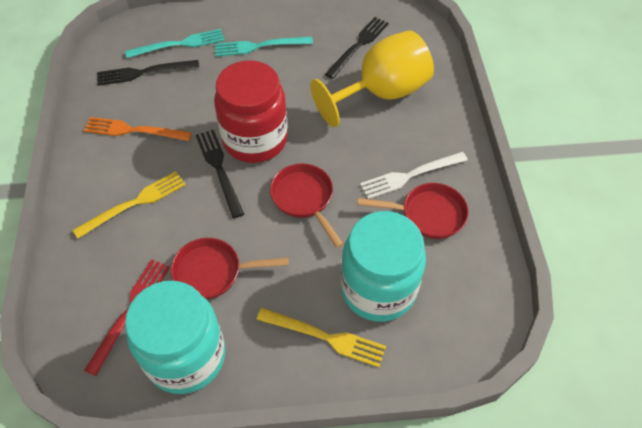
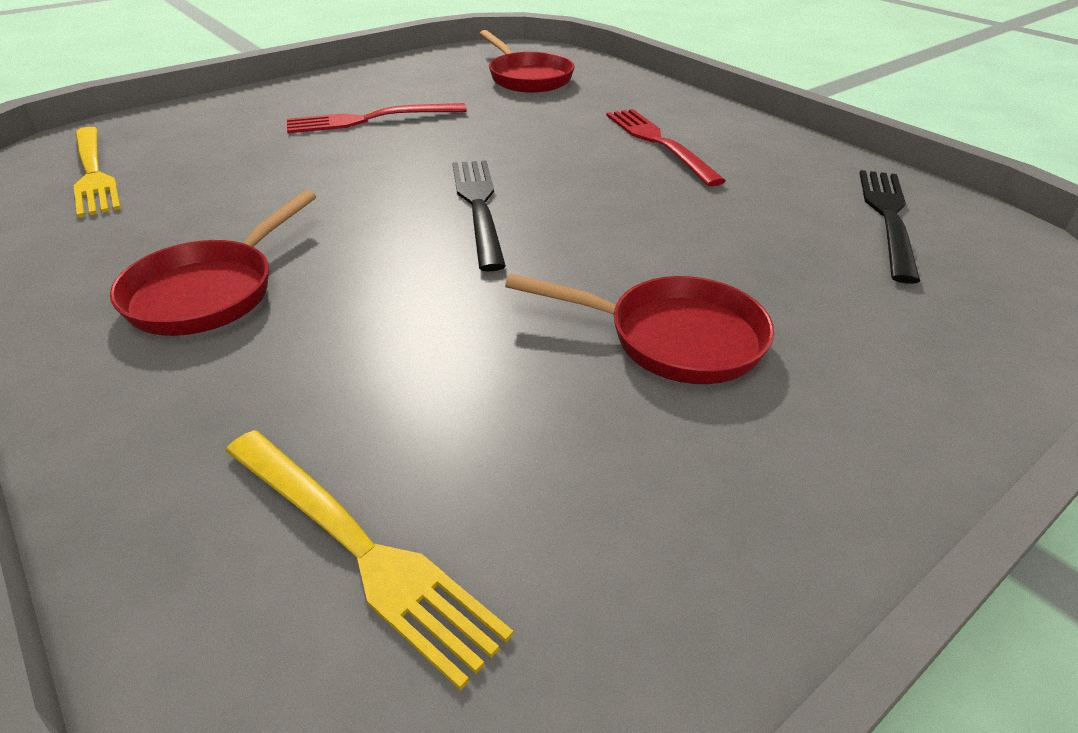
black fork: [97,60,199,86] [196,130,244,218] [325,17,389,79] = 3 -> [452,161,506,272] [859,170,920,284] = 2
orange fork: [83,117,192,141] = 1 -> none = 0
red fork: [84,259,170,376] = 1 -> [287,103,467,133] [606,109,726,186] = 2
red jar: [214,60,288,163] = 1 -> none = 0
turquoise fork: [125,29,225,58] [215,37,313,57] = 2 -> none = 0
turquoise jar: [125,281,225,394] [341,211,426,322] = 2 -> none = 0
white fork: [360,152,468,199] = 1 -> none = 0
yellow goblet: [310,30,434,127] = 1 -> none = 0

